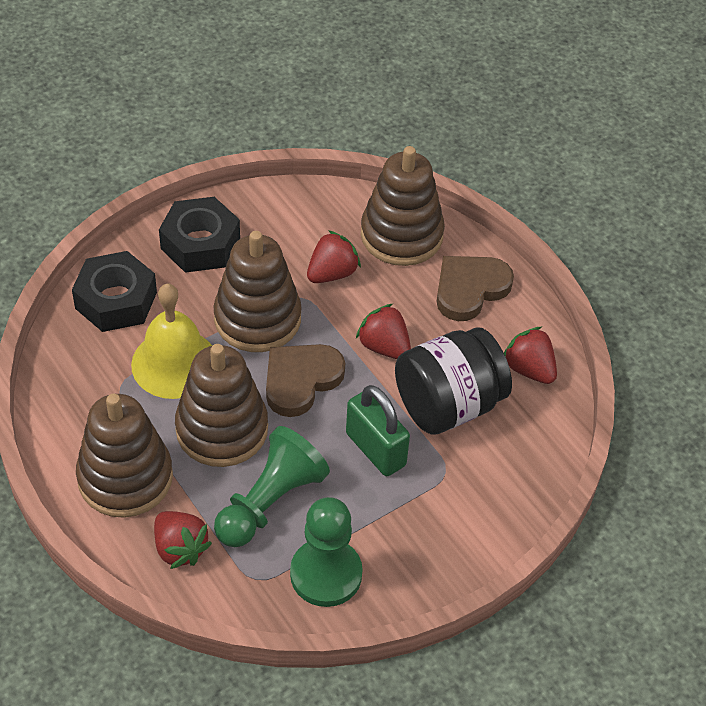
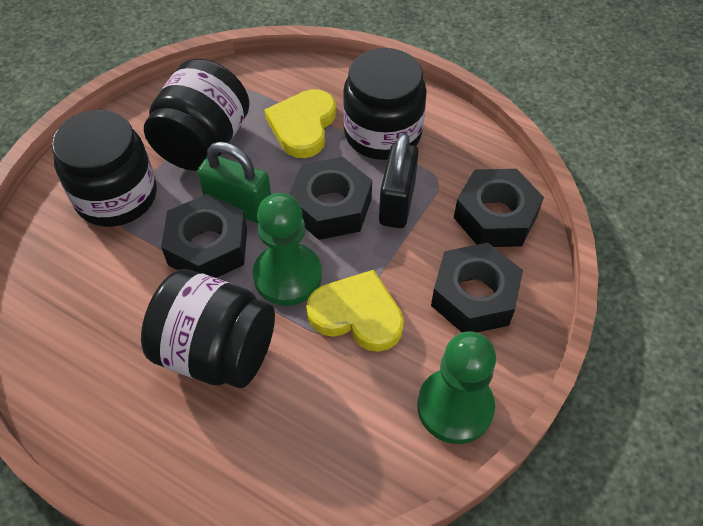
black jar: [395,327,512,435] = 1 -> [52,110,157,227] [141,269,275,388] [144,59,250,171] [343,48,427,160] = 4
black nut: [72,251,157,332] [159,197,240,273] = 2 -> [161,194,247,278] [289,157,372,240] [431,243,523,332] [454,169,544,247] = 4
black padlock: none = 0 -> [379,133,419,228] = 1
brown heart: [266,344,345,417] [437,256,514,321] = 2 -> none = 0
brown stacking toy: [76,394,173,518] [175,344,268,467] [213,231,302,352] [361,146,445,266] = 4 -> none = 0
red strawberry: [154,511,212,569] [307,230,361,283] [356,303,411,359] [504,327,557,384] = 4 -> none = 0
yellow bell: [131,284,212,399] = 1 -> none = 0
yellow heart: none = 0 -> [264,89,336,158] [306,270,404,352] = 2

